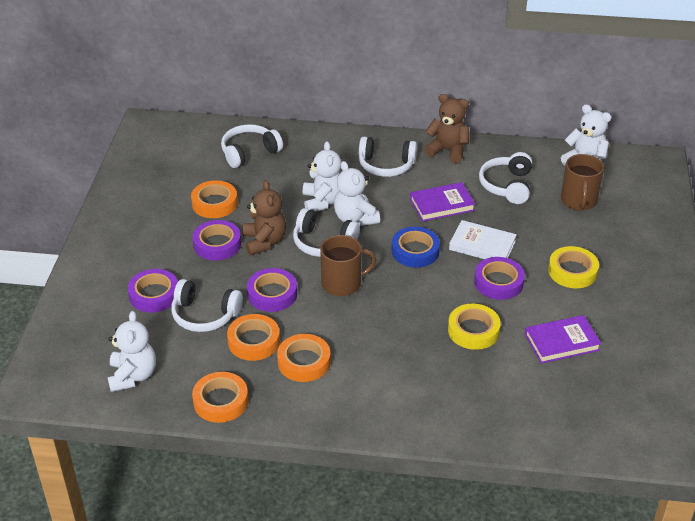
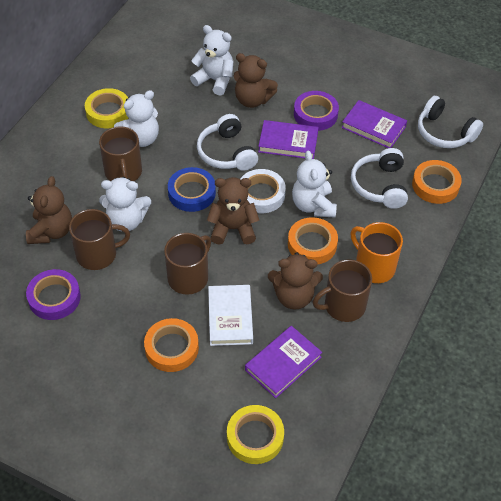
brown mug: [320,235,376,296] [561,154,604,211] = 2 -> [69,209,130,270] [99,126,142,181] [164,233,211,295] [313,260,372,322] = 4
brown teddy bear: [243,180,286,256] [424,94,469,163] = 2 -> [26,176,72,244] [207,177,259,245] [234,53,278,108] [268,253,323,310] = 4
orange mug: none = 0 -> [350,222,403,283] = 1
orange tape: [191,180,238,218] [192,372,248,423] [227,314,280,361] [277,334,331,382] = 4 -> [144,318,199,372] [288,217,338,265] [412,160,462,204] = 3
purple book: [410,182,475,222] [525,315,601,363] = 2 -> [245,326,322,398] [258,120,319,159] [341,100,407,148] = 3
purple tape: [128,269,178,312] [193,220,241,260] [247,268,297,312] [474,257,525,300] = 4 -> [26,269,81,320] [294,91,339,131] = 2
white headphones: [171,279,243,332] [221,124,283,168] [293,208,360,257] [359,137,417,177] [479,152,532,204] = 5 -> [197,114,258,171] [351,148,408,209] [418,96,483,148] = 3
white tape: none = 0 -> [240,169,286,213] = 1

